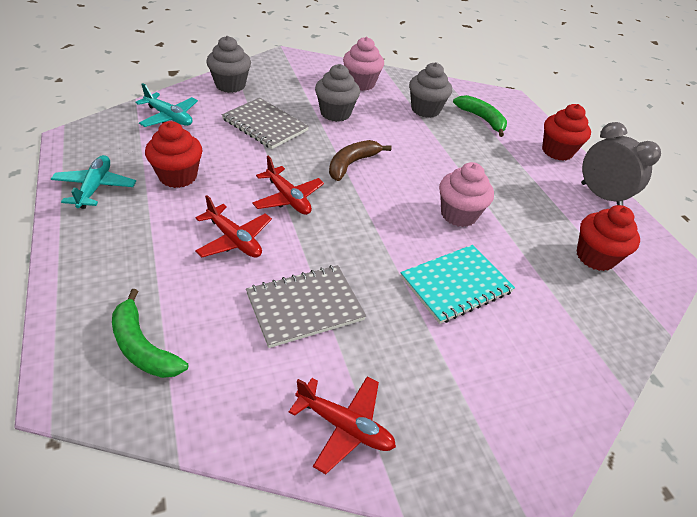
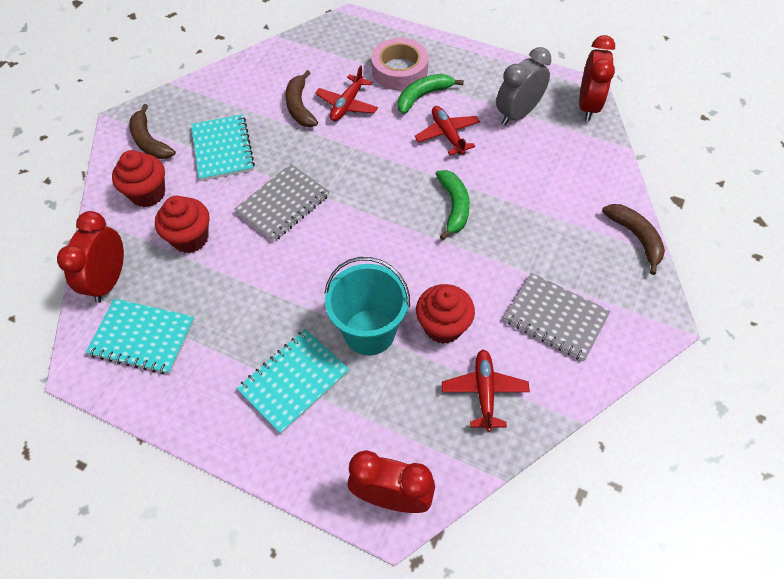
brown banana: [329,140,392,181] = 1 -> [129,104,176,159] [285,70,318,127] [602,204,665,275] = 3
grey cupcake: [206,36,251,93] [315,64,360,122] [409,62,452,118] = 3 -> none = 0
pink cupcake: [343,37,384,91] [439,162,494,227] = 2 -> none = 0
pink tape: none = 0 -> [371,38,428,90] = 1
red clock: none = 0 -> [57,211,124,303] [347,450,435,513] [579,35,615,121] = 3
turquoise bucket: none = 0 -> [324,257,410,355] = 1
turquoise notebook: [400,245,515,324] = 1 -> [85,299,195,374] [191,114,255,181] [237,329,349,434] = 3
turquoise plane: [51,155,136,209] [135,83,198,127] = 2 -> none = 0

